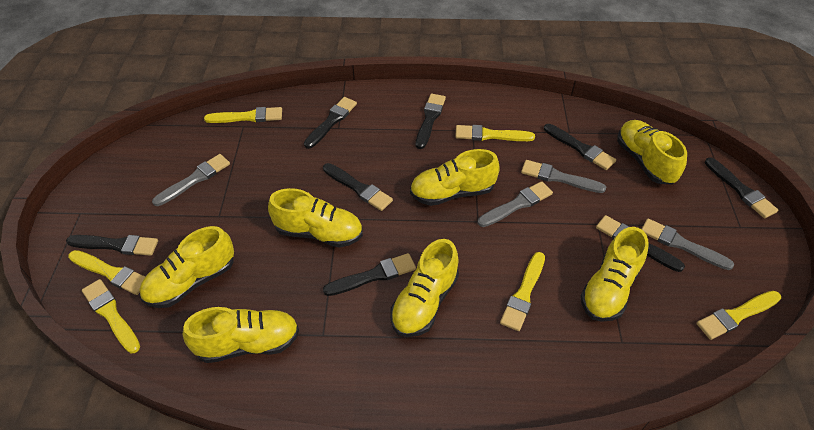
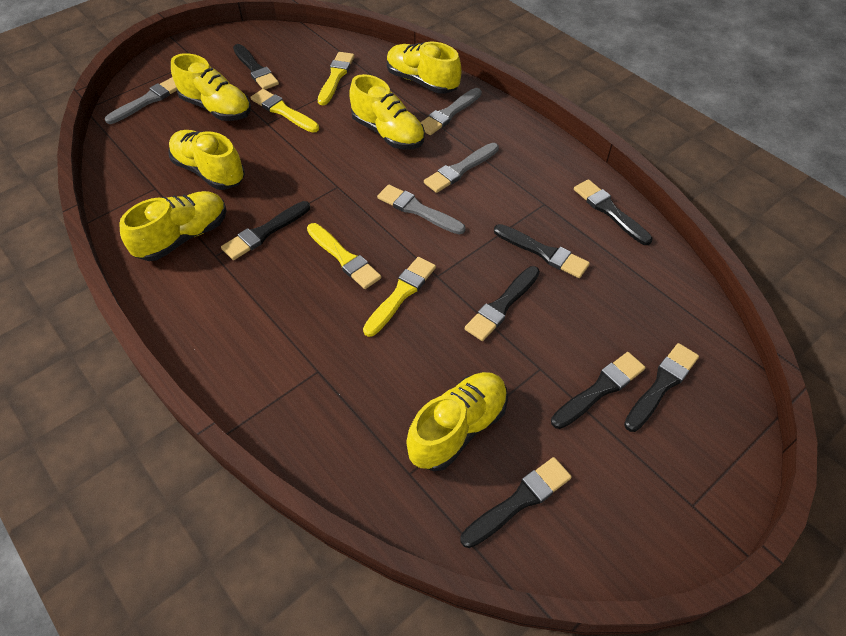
yellow brush: [68,250,145,295] [82,279,140,353] [204,107,282,123] [455,125,535,141] [500,252,545,331] [697,291,781,340] = 6 -> [250,89,319,133] [307,223,381,289] [318,52,355,105] [363,257,436,337] = 4
yellow shoe: [139,226,234,308] [183,307,299,363] [268,188,363,248] [390,239,459,337] [410,149,500,206] [581,227,648,322] [617,120,687,184] = 7 -> [119,191,227,261] [168,130,245,190] [171,53,251,121] [349,74,425,150] [387,42,461,94] [407,372,508,471] = 6

